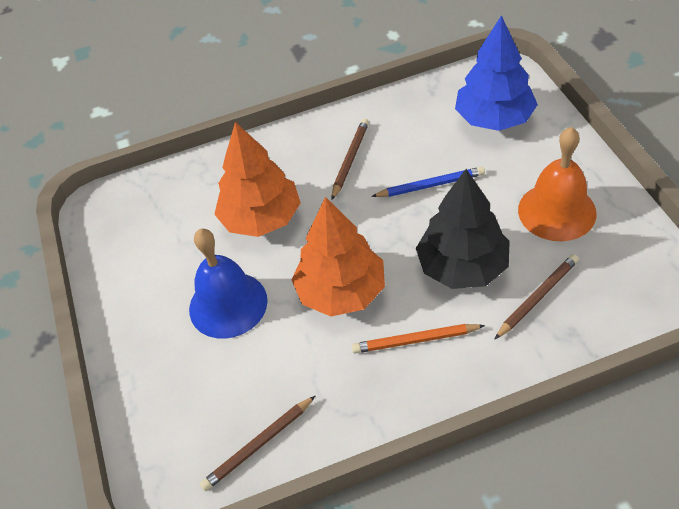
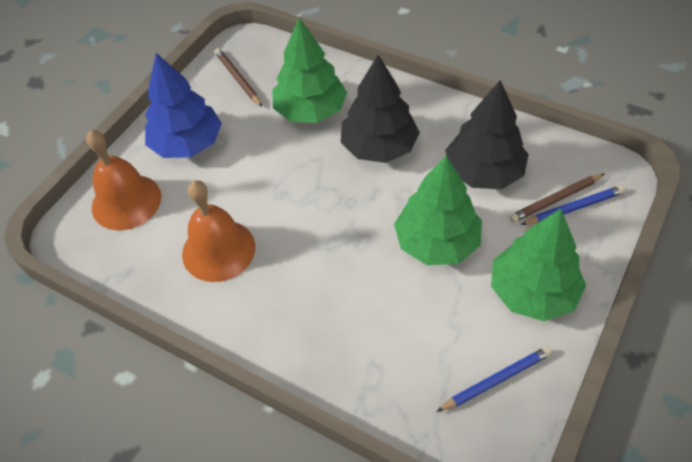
black tree: [416,169,510,289] = 1 -> [341,55,420,163] [445,80,529,189] = 2
blue bell: [189,229,268,339] = 1 -> none = 0
blue pencil: [371,167,485,197] = 1 -> [436,346,552,412] [521,185,625,225] = 2
brown pencil: [200,396,315,491] [332,119,369,200] [495,254,579,339] = 3 -> [215,48,262,107] [509,173,605,223] = 2
green tree: none = 0 -> [273,18,347,123] [394,156,482,265] [491,209,586,321] = 3
orange bell: [518,127,597,241] = 1 -> [86,130,161,230] [182,180,255,282] = 2
orange pencil: [352,324,485,353] = 1 -> none = 0
orange tree: [214,122,301,237] [292,197,385,317] = 2 -> none = 0

